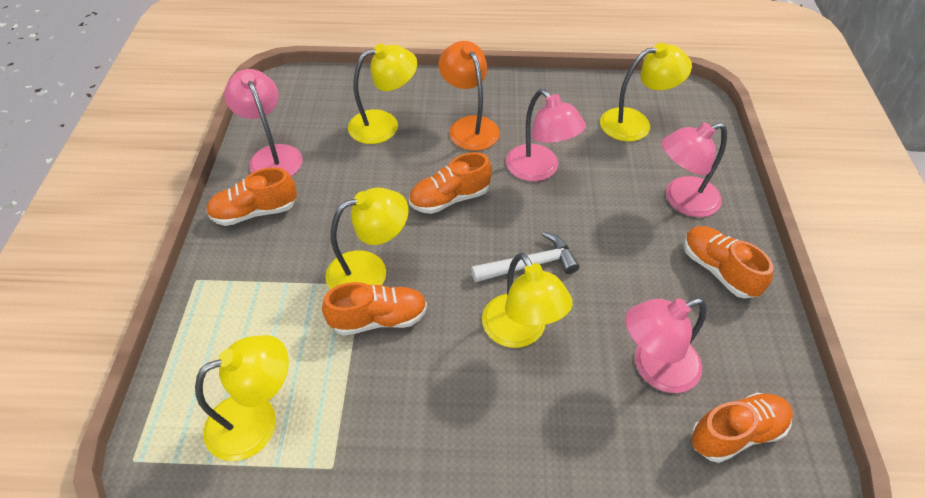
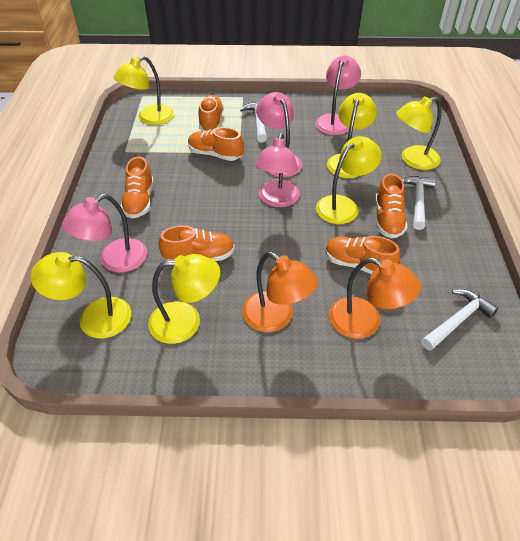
orange lamp: [438,41,500,151] = 1 -> [242,252,318,332] [329,258,421,339] = 2
orange shoe: [206,168,297,226] [322,282,427,335] [409,152,492,214] [684,226,773,299] [691,393,793,463] = 5 -> [120,156,154,219] [159,225,235,261] [188,127,244,161] [198,95,224,131] [325,236,400,274] [375,173,407,238] = 6
white hammer: [471,232,579,283] = 1 -> [240,102,267,142] [403,176,436,230] [421,289,498,351] = 3
yellow lamp: [195,335,289,461] [325,188,409,290] [348,44,417,144] [482,253,573,348] [600,43,692,142] = 5 -> [30,252,131,339] [113,56,174,125] [148,254,220,344] [316,136,382,224] [327,93,377,178] [396,96,442,170] = 6

